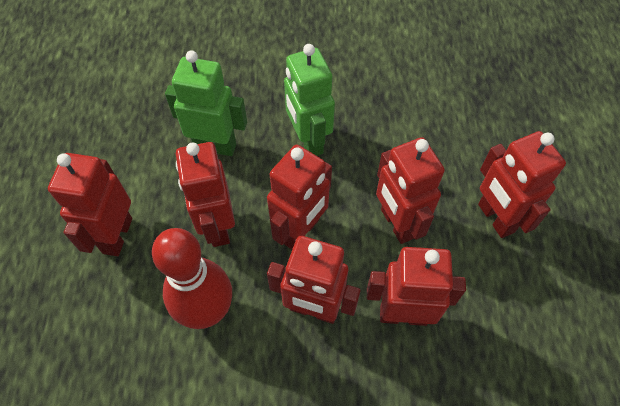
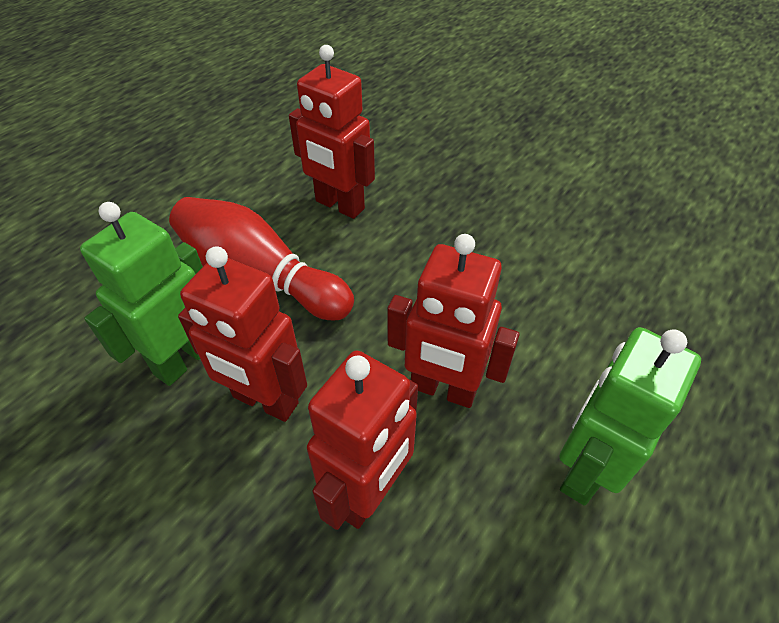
red robot: [48,153,132,256] [176,142,235,247] [267,145,332,250] [267,236,361,324] [367,247,466,326] [376,137,445,244] [478,131,566,238] = 7 -> [178,247,307,422] [289,45,375,219] [307,351,418,530] [387,234,519,408] = 4

